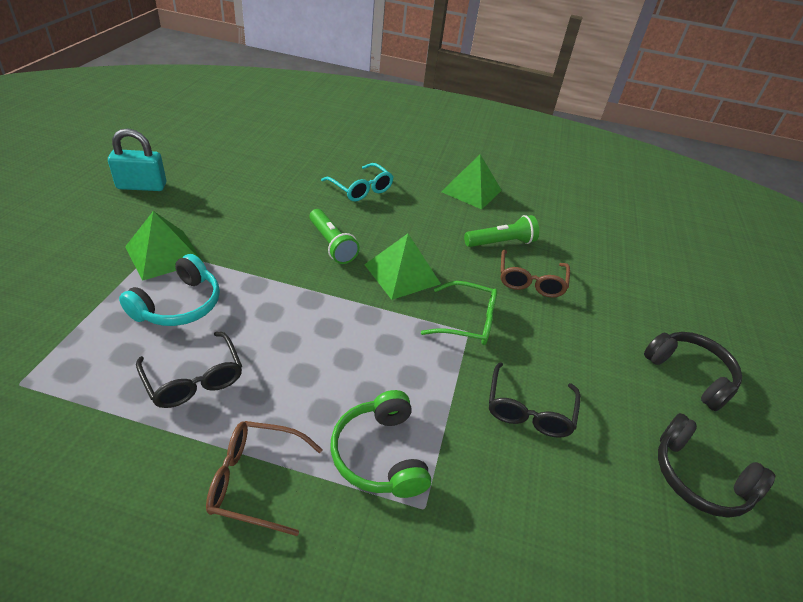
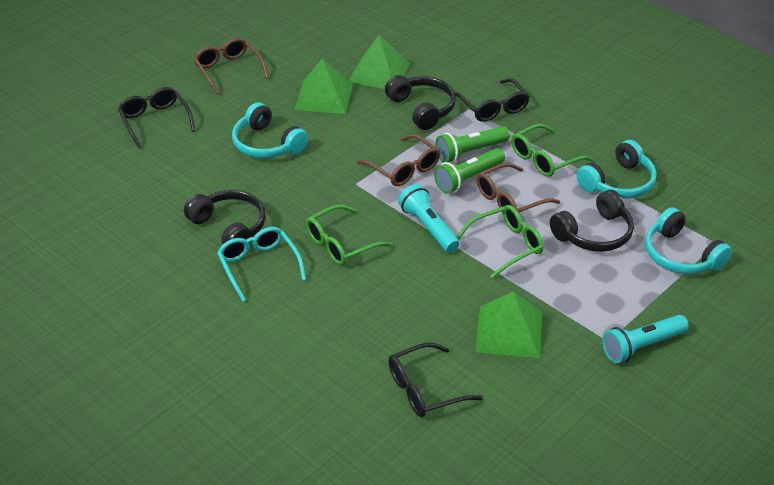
black glasses: [136,332,242,408] [489,362,580,438] = 2 -> [118,87,195,148] [388,343,483,417] [455,78,529,122] = 3
black headphones: [644,332,742,411] [658,413,775,518] = 2 -> [184,190,266,245] [385,75,456,130] [550,190,634,252] = 3
brown glasses: [206,421,323,536] [500,250,570,298] = 2 -> [194,38,269,95] [357,134,440,186] [476,163,560,213] = 3
green glasses: [421,281,497,345] = 1 -> [306,205,393,265] [457,205,544,279] [511,124,593,177] = 3
green headphones: [331,390,431,498] = 1 -> none = 0
turquoise flashlight: none = 0 -> [398,184,460,253] [602,315,689,363] = 2
turquoise headphones: [119,254,220,326] = 1 -> [232,102,308,158] [577,140,656,198] [645,207,732,274] = 3
turquoise padlock: [108,128,166,191] = 1 -> none = 0

